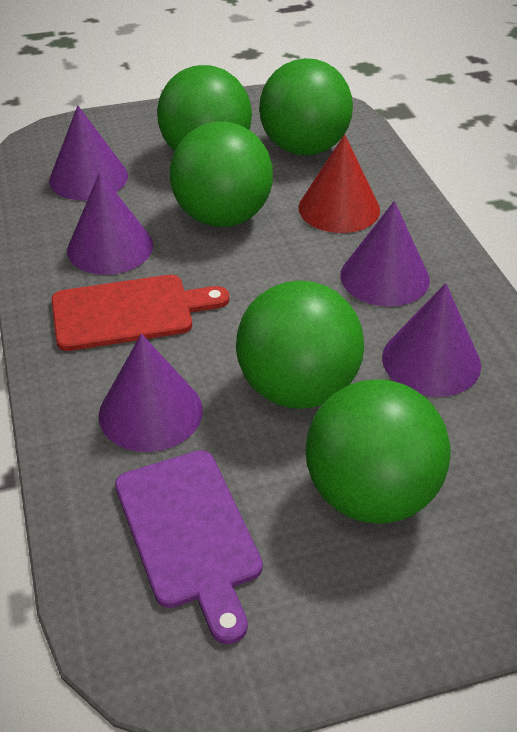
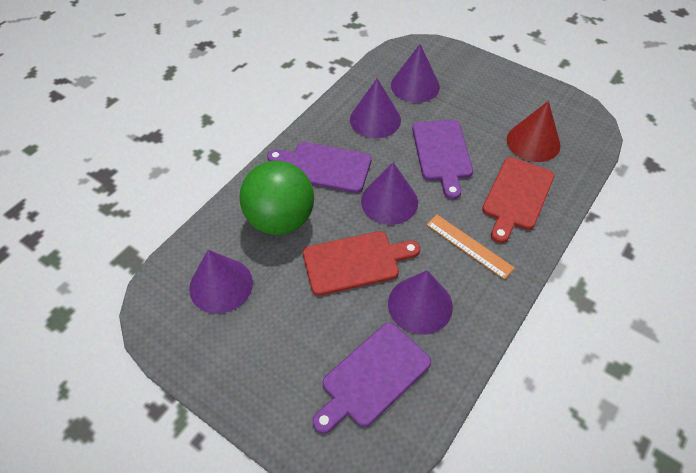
green ball: [157,65,252,151] [170,121,273,227] [236,281,364,409] [259,58,353,156] [306,380,451,524] = 5 -> [239,161,314,235] = 1
orange ruler: none = 0 -> [426,215,515,280] = 1
purple cutting board: [115,450,263,644] = 1 -> [267,142,372,193] [312,322,431,434] [412,120,473,199] = 3
red cutting board: [52,275,229,351] = 1 -> [303,231,420,296] [482,157,555,243] = 2

